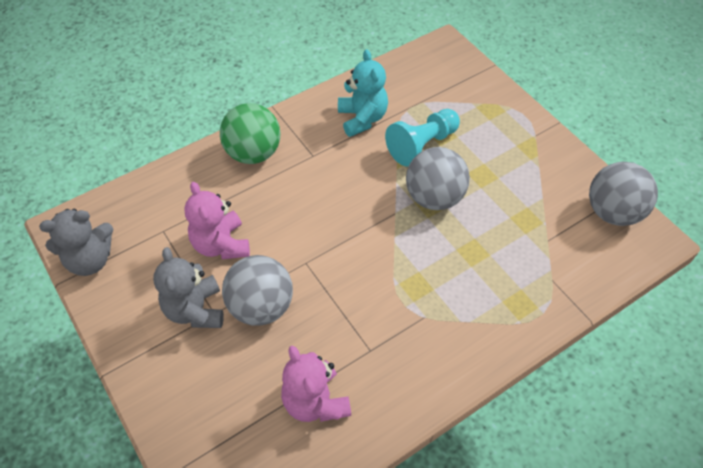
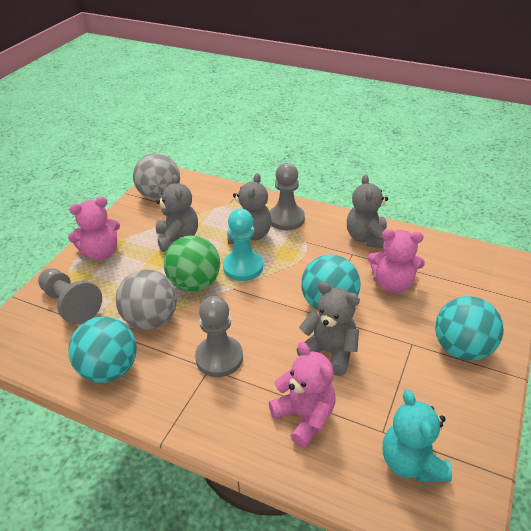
grey ball: [222,255,293,326] [406,147,470,210] [589,162,658,226] = 3 -> [116,269,177,330] [133,153,180,200] = 2
grey pawn: none = 0 -> [38,268,102,325] [195,296,243,377] [270,163,305,230] = 3
grey teddy bear: [39,209,114,276] [153,247,224,328] = 2 -> [156,175,198,252] [227,173,272,244] [297,282,360,376] [347,174,388,248] = 4
pink teddy bear: [184,182,250,259] [281,346,351,422] = 2 -> [68,197,120,260] [269,342,335,448] [368,229,425,293] = 3
turquoise ball: none = 0 -> [68,316,137,383] [301,255,361,310] [435,296,504,361] = 3

